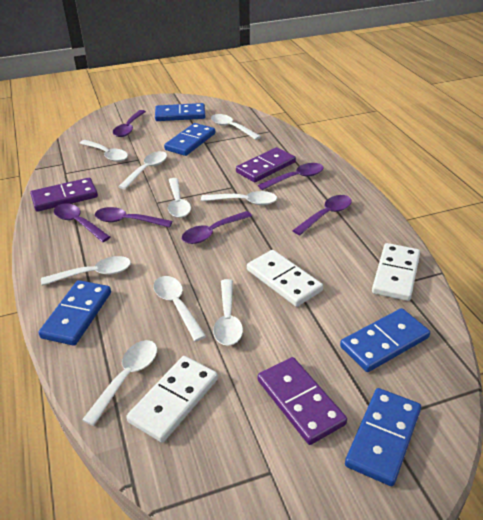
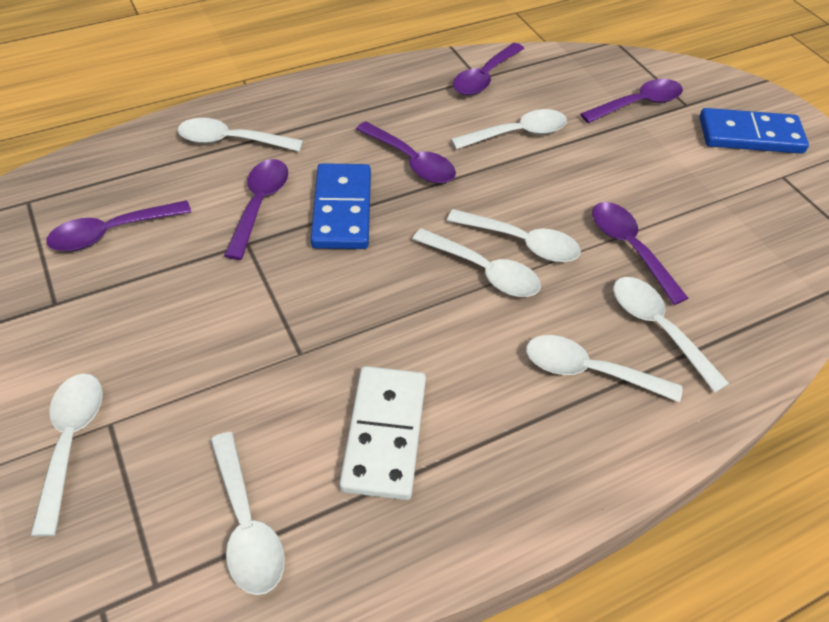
blue domino: [38,280,111,346] [155,103,205,121] [164,123,215,156] [340,308,430,372] [345,388,421,486] = 5 -> [311,163,371,249] [699,108,809,154] = 2
purple domino: [30,178,98,212] [236,147,296,182] [258,357,347,445] = 3 -> none = 0
white domino: [127,356,218,443] [247,250,323,307] [372,243,420,301] = 3 -> [339,366,426,500] = 1
white spoon: [41,256,131,286] [80,140,128,162] [82,340,157,426] [118,151,167,190] [153,276,206,342] [168,178,191,218] [201,191,277,205] [211,114,261,140] [213,279,243,346] = 9 -> [31,373,103,536] [178,118,303,152] [210,432,285,595] [412,228,541,297] [447,209,581,262] [451,109,567,149] [526,335,683,402] [613,277,730,393] = 8

